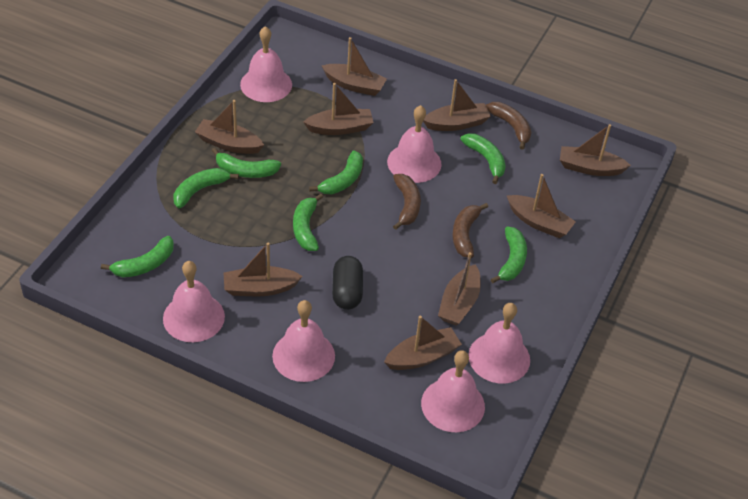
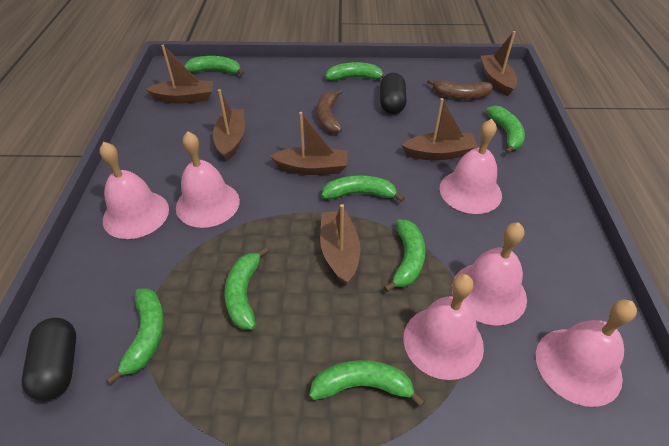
black capsule: [332,256,363,310] = 1 -> [22,318,76,401] [380,73,407,114] = 2
brown banana: [393,174,421,230] [452,203,488,258] [486,102,531,150] = 3 -> [317,89,342,134] [427,78,493,99] = 2
brown boat: [195,100,264,154] [223,243,303,296] [303,83,374,135] [322,37,387,96] [384,316,462,370] [423,79,491,131] [438,252,481,325] [507,174,576,238] [560,124,631,176] = 9 -> [146,45,213,104] [213,89,245,161] [270,112,348,175] [320,204,361,285] [401,98,478,160] [480,31,517,96] = 6
green banana: [101,236,174,277] [174,168,239,208] [212,148,281,178] [293,193,323,251] [309,150,363,194] [460,133,506,184] [491,227,527,283] = 7 -> [107,288,164,384] [185,56,244,76] [224,247,269,330] [309,360,425,407] [322,175,405,202] [325,62,385,81] [384,219,425,292] [486,106,525,154] = 8

